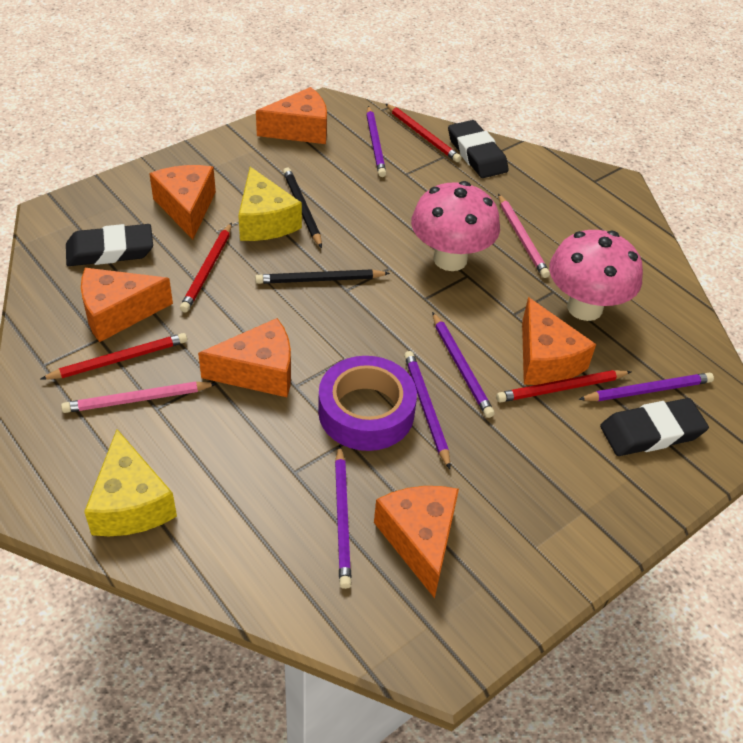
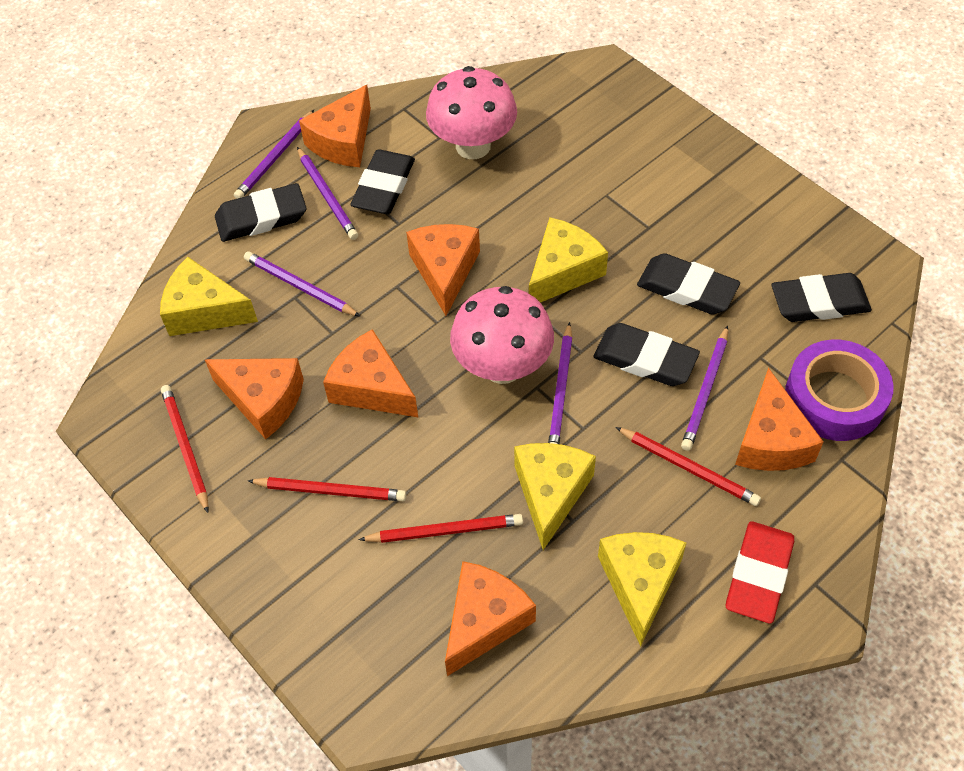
black eraser: [66,224,153,266] [448,120,509,178] [600,398,709,456] = 3 -> [215,183,306,242] [350,149,415,214] [593,323,700,386] [637,253,740,314] [771,273,872,322] = 5
black pencil: [255,269,390,284] [283,168,322,248] = 2 -> none = 0
pink pencil: [61,382,217,413] [498,194,550,278] = 2 -> none = 0
red eraser: none = 0 -> [726,521,794,624] = 1
yellow cheese: [84,429,177,536] [238,167,302,241] = 2 -> [160,257,258,336] [514,443,596,550] [529,217,608,303] [598,532,686,647] = 4

